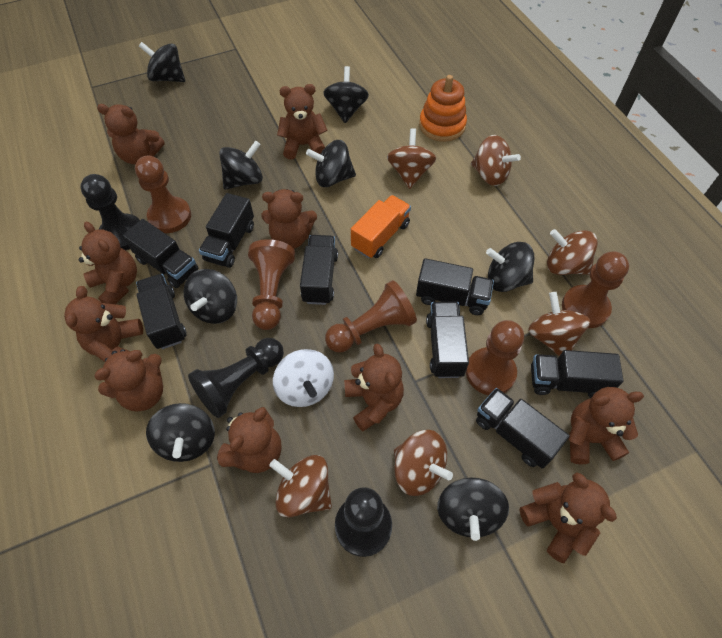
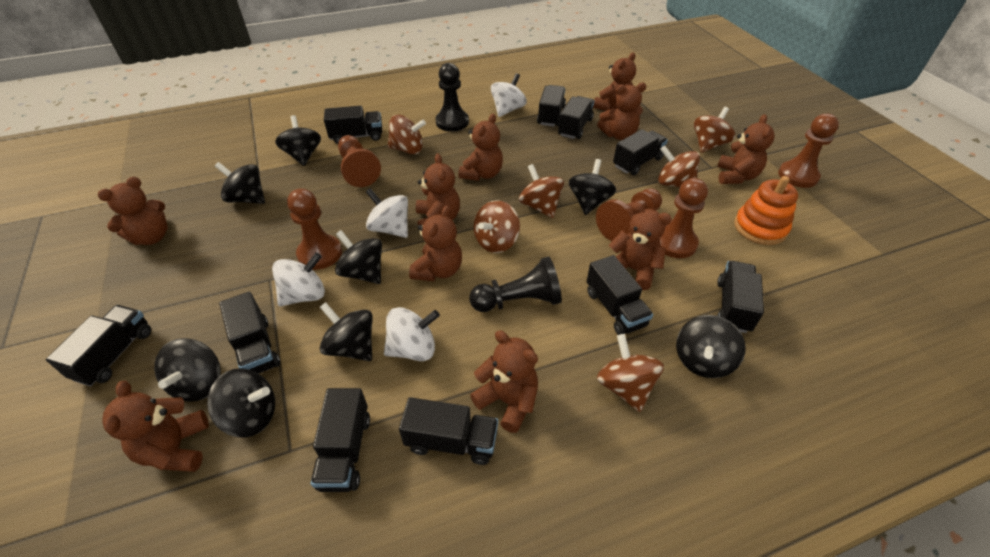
black pawn: [80,174,140,250] [188,338,284,418] [335,487,392,557] = 3 -> [435,63,469,132] [469,256,562,312] = 2
black truck: [123,219,198,288] [136,274,187,349] [199,193,254,268] [300,235,338,305] [416,258,494,315] [426,301,469,378] [476,388,570,469] [531,350,623,398] = 8 -> [46,305,151,386] [219,292,280,374] [311,388,370,492] [324,106,382,144] [399,397,498,465] [537,85,566,126] [558,96,594,139] [587,255,653,335] [613,129,668,175] [717,261,764,333] = 10
orange truck: [351,195,411,258] = 1 -> none = 0
white spinning top: [273,349,334,407] = 1 -> [272,252,325,306] [366,188,408,238] [384,307,440,361] [491,73,527,117] = 4

